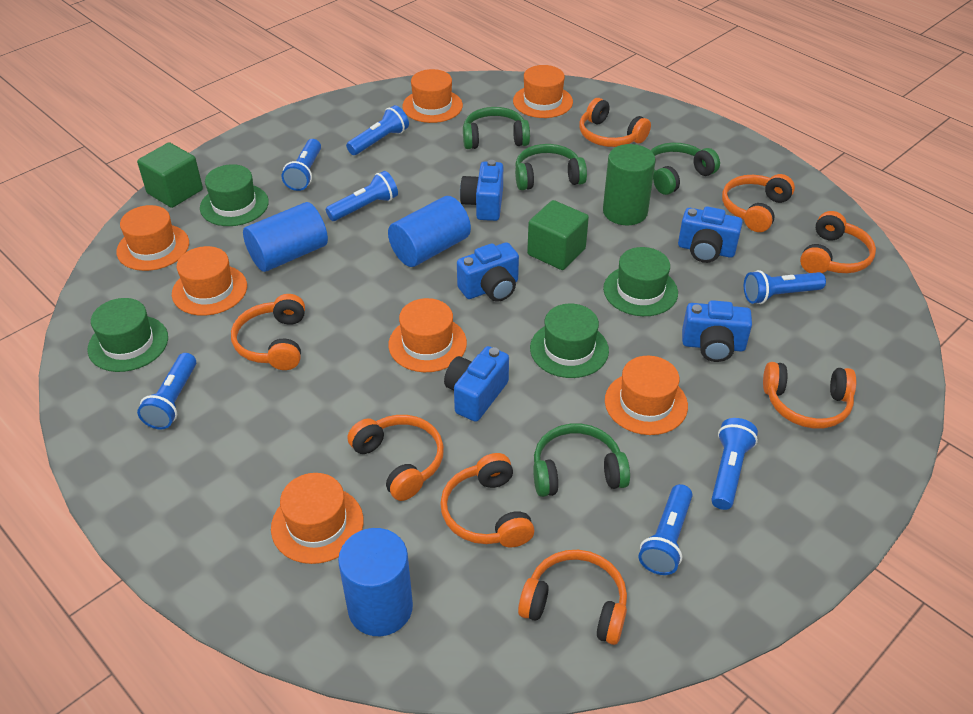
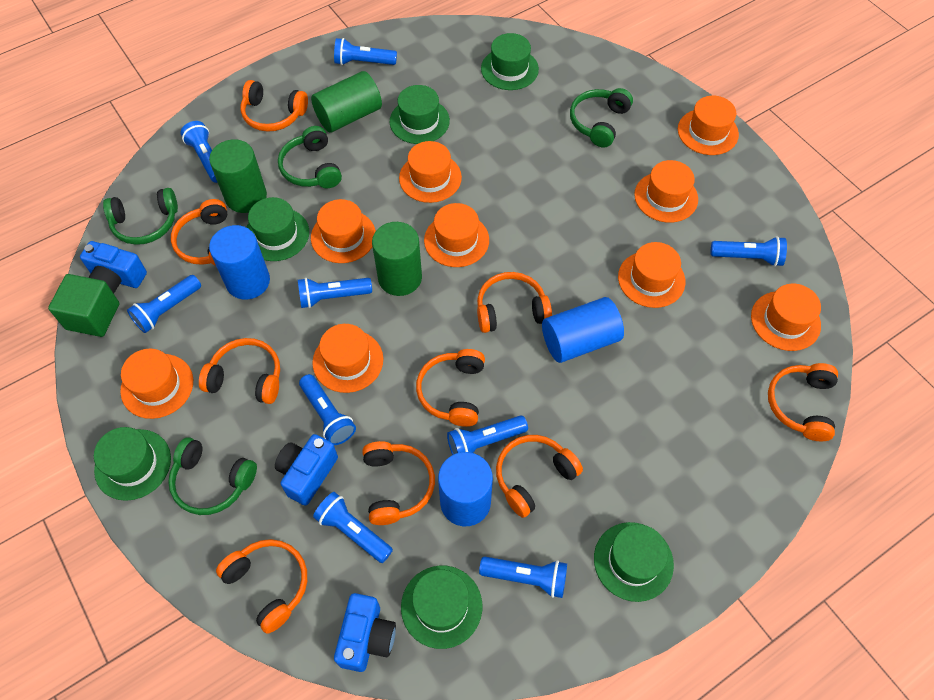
blue camera: [444,346,509,422] [457,242,519,302] [460,160,503,221] [678,206,743,263] [682,300,752,362] = 5 -> [80,241,147,293] [275,434,338,506] [334,593,396,672] = 3
blue flashlight: [137,353,196,429] [282,139,321,191] [326,171,398,221] [346,105,409,155] [639,484,692,575] [711,418,758,510] [744,270,826,304] = 7 -> [127,275,201,333] [180,121,218,183] [298,278,372,308] [299,374,356,445] [313,492,393,563] [334,38,397,65] [447,415,528,455] [479,557,567,598] [711,236,787,267] = 9
green cube: [137,142,203,208] [527,200,589,270] = 2 -> [48,274,120,337] = 1
green cylinder: [603,144,656,225] = 1 -> [209,139,267,213] [311,71,382,133] [372,222,422,296] = 3
green hat: [87,298,168,372] [200,164,269,226] [530,304,609,378] [603,247,678,316] = 4 -> [94,427,171,501] [246,197,309,261] [390,85,450,144] [401,566,482,649] [481,33,539,90] [594,522,674,602] = 6
orange hat: [116,205,189,271] [172,246,247,316] [271,473,363,564] [388,298,467,372] [402,69,463,123] [513,65,573,118] [605,356,688,435] = 7 -> [120,349,193,419] [311,199,376,263] [312,324,383,393] [399,141,462,203] [424,203,489,267] [618,242,685,308] [634,160,698,223] [678,96,739,155] [751,284,821,351] = 9
orange headphones: [231,294,305,370] [348,415,444,501] [440,453,534,547] [518,550,627,645] [579,98,651,147] [722,174,795,232] [763,362,856,429] [800,211,876,273] = 8 -> [171,199,227,266] [199,338,280,404] [216,539,307,634] [241,80,308,132] [362,441,435,525] [416,349,485,427] [477,272,552,333] [496,435,583,518] [768,363,838,441] = 9

